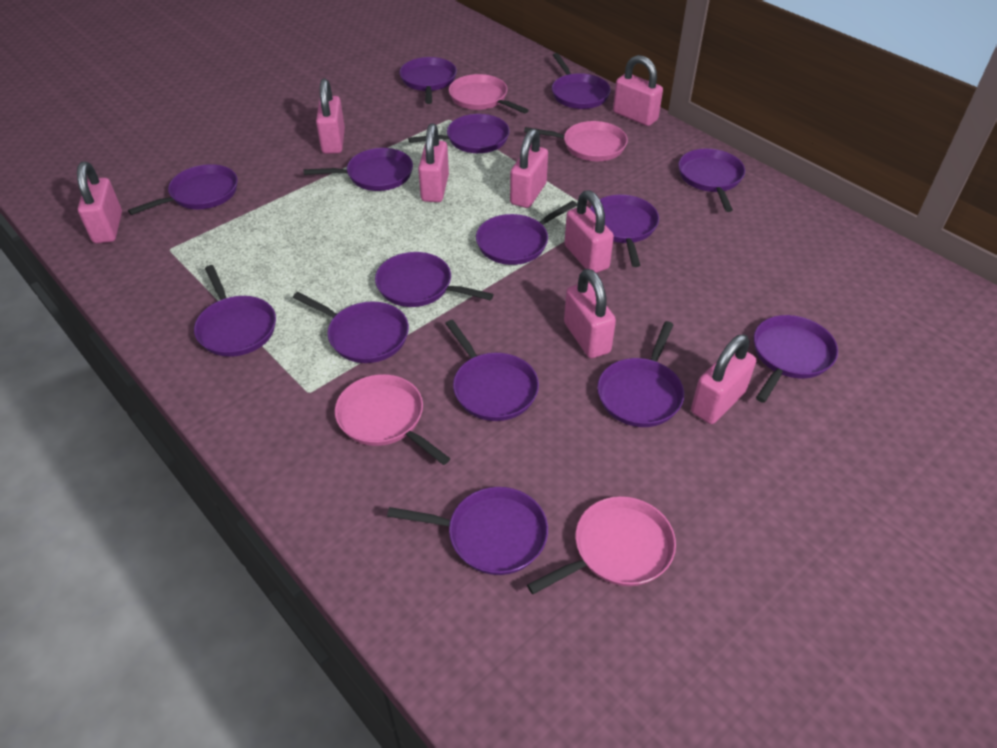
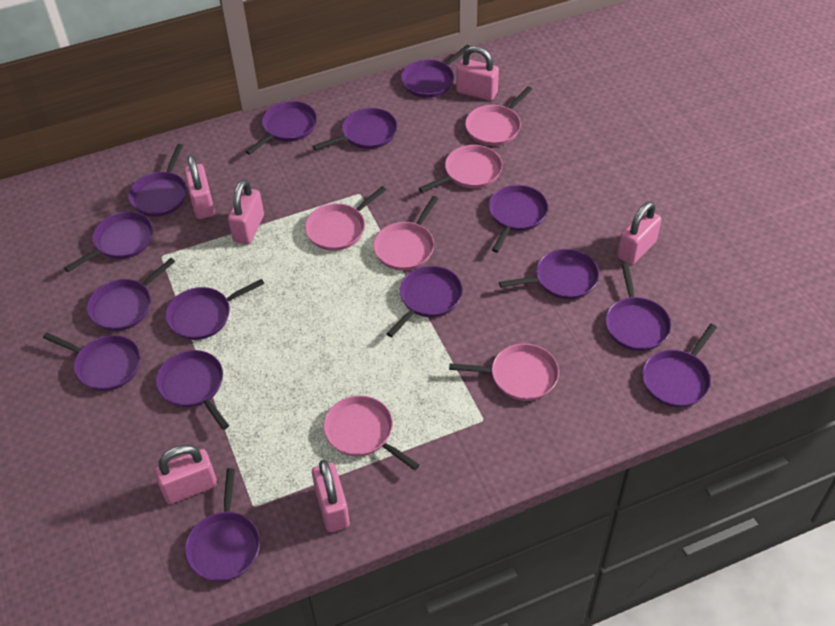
pink padlock: [77,162,122,243] [316,79,345,154] [418,123,449,202] [510,129,548,208] [564,190,614,273] [564,269,616,358] [613,55,663,126] [691,334,756,424] = 8 -> [154,445,217,504] [184,155,215,219] [228,179,264,244] [312,460,350,532] [456,46,499,101] [617,201,662,265] = 6
pink pan: [335,374,451,465] [449,74,529,114] [524,121,628,161] [527,496,676,594] = 4 -> [305,186,386,251] [324,396,419,470] [373,196,439,271] [419,145,503,192] [449,344,559,401] [465,86,532,146] = 6

